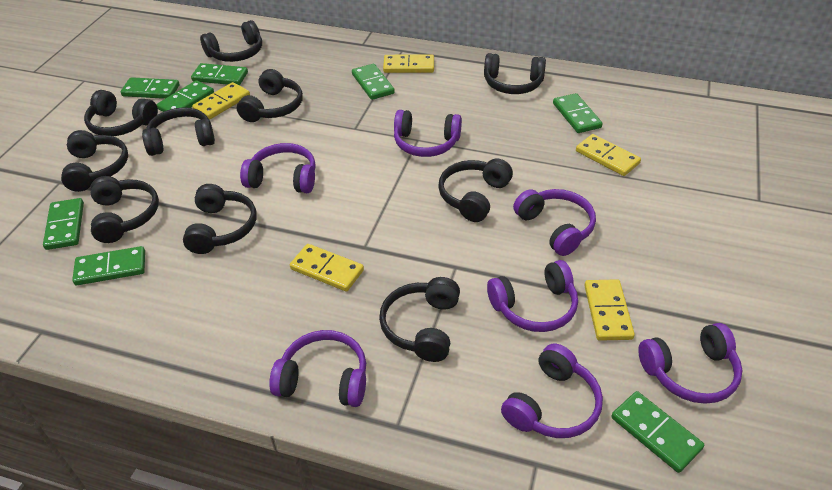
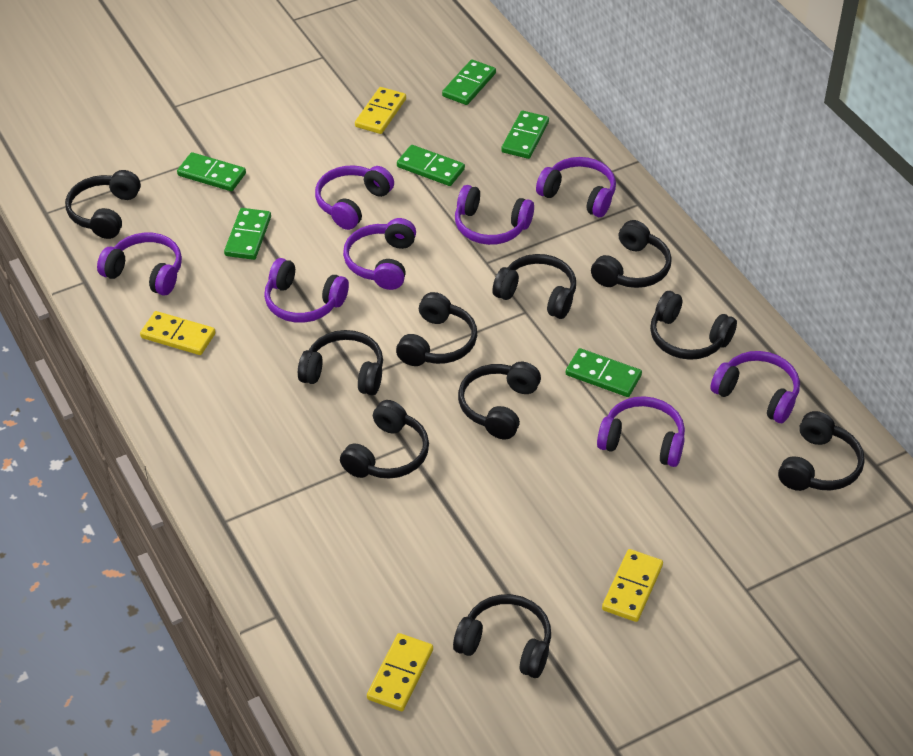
green domino: [43,198,84,250] [72,246,145,285] [121,77,180,99] [157,80,214,112] [191,63,248,85] [352,64,395,100] [553,93,603,133] [611,391,704,473] = 8 -> [177,152,246,191] [224,208,271,260] [397,145,465,186] [442,59,496,105] [501,111,549,159] [566,348,642,397] = 6
purple headphones: [240,143,316,193] [269,330,366,407] [394,110,462,157] [487,260,578,332] [501,344,603,438] [513,189,596,256] [638,323,743,404] = 7 -> [97,233,182,296] [264,258,349,323] [315,165,394,230] [343,218,416,290] [455,185,534,245] [536,157,616,217] [597,396,685,467] [710,351,800,423] = 8
yellow domino: [192,82,250,119] [290,244,364,292] [383,54,434,73] [576,134,641,176] [584,279,635,341] = 5 -> [140,311,215,355] [355,87,406,134] [367,633,433,711] [602,549,663,622] = 4

